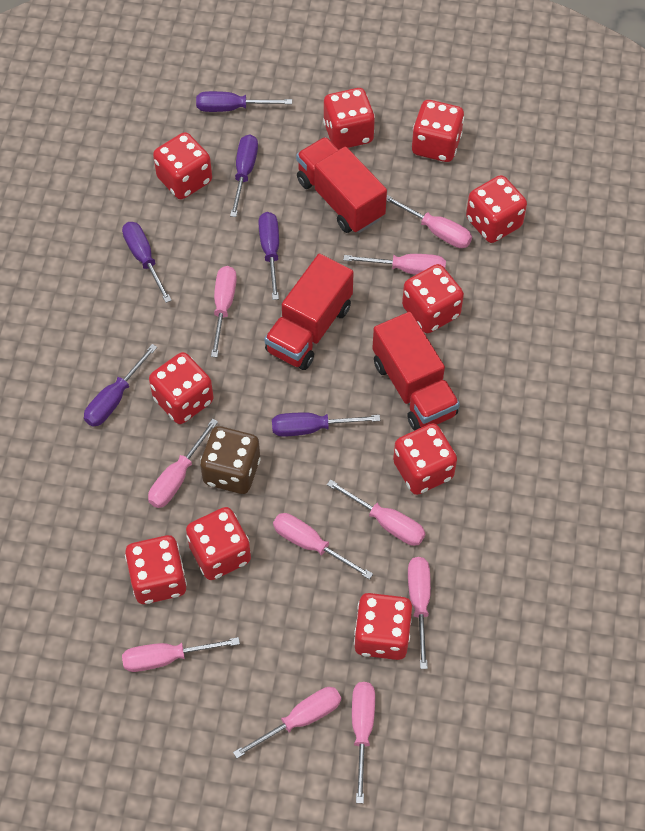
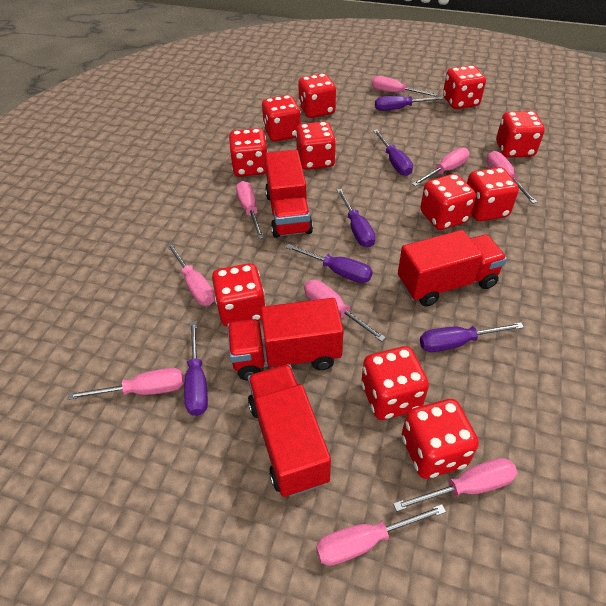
brown dice: [200,426,261,494] = 1 -> none = 0
pink screwdriver: [122,637,240,672] [148,419,218,508] [211,266,237,357] [233,687,341,758] [273,513,373,580] [327,479,425,546] [343,254,446,275] [352,682,375,803] [386,195,472,248] [408,557,431,669] = 10 -> [68,368,184,400] [167,243,215,306] [236,181,264,239] [304,280,386,342] [316,504,446,566] [372,76,438,96] [393,458,517,511] [412,148,470,187] [487,151,537,204] = 9
red dice: [125,535,187,604] [149,352,213,424] [153,132,212,199] [186,507,251,580] [323,88,375,149] [354,593,412,660] [393,423,457,495] [402,264,464,333] [412,100,464,162] [466,175,527,243] = 10 -> [212,263,266,327] [229,128,267,177] [262,95,301,142] [296,121,336,170] [298,73,336,118] [361,346,429,420] [402,399,479,479] [420,174,476,230] [443,65,486,109] [467,167,519,221] [496,111,545,158] = 11
red truck: [264,254,354,370] [296,137,387,233] [372,312,460,431] = 3 -> [227,298,344,380] [248,364,331,497] [265,150,313,238] [398,230,507,306] = 4

